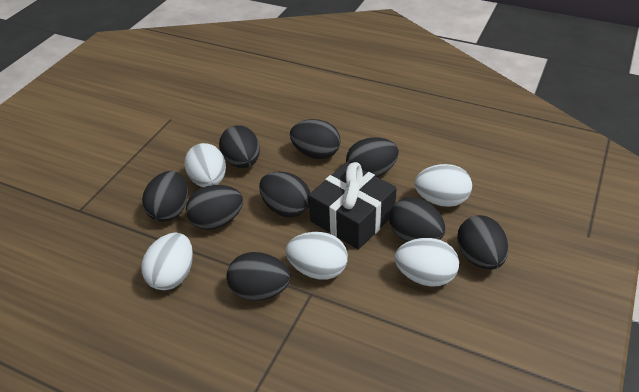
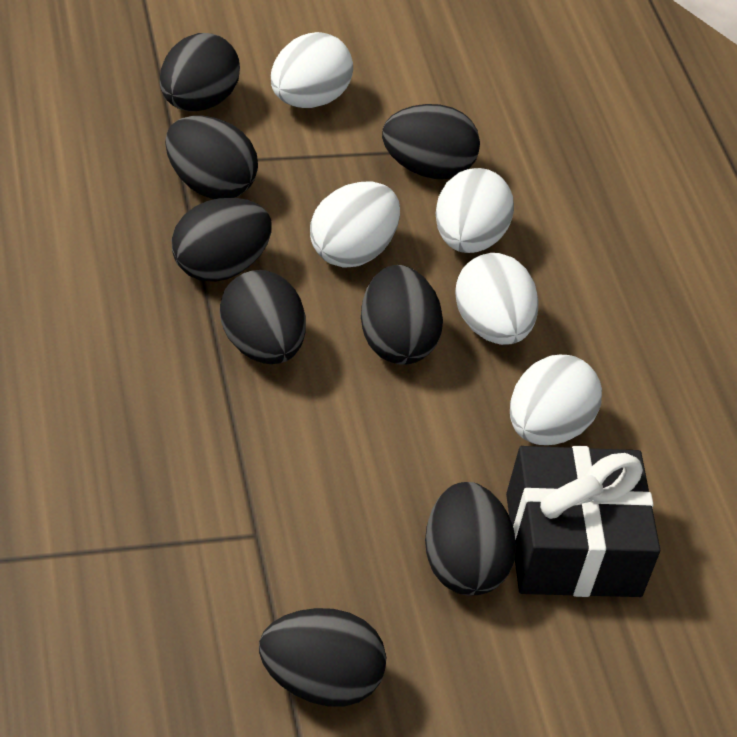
black egg: [142,171,188,222] [186,185,243,230] [219,125,260,168] [227,252,290,301] [259,172,310,217] [290,119,341,159] [346,137,399,177] [389,197,445,242] [457,215,509,270] = 9 -> [160,33,240,111] [165,116,258,199] [172,198,272,282] [220,270,306,364] [259,608,386,707] [361,265,443,365] [382,104,480,179] [425,482,516,596] = 8

